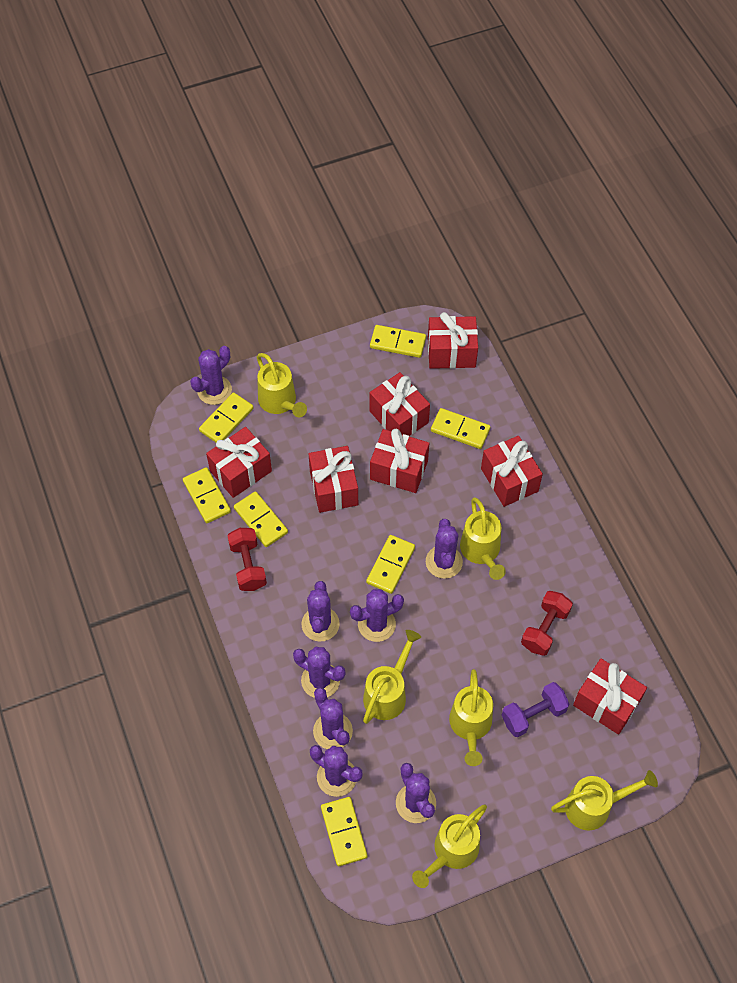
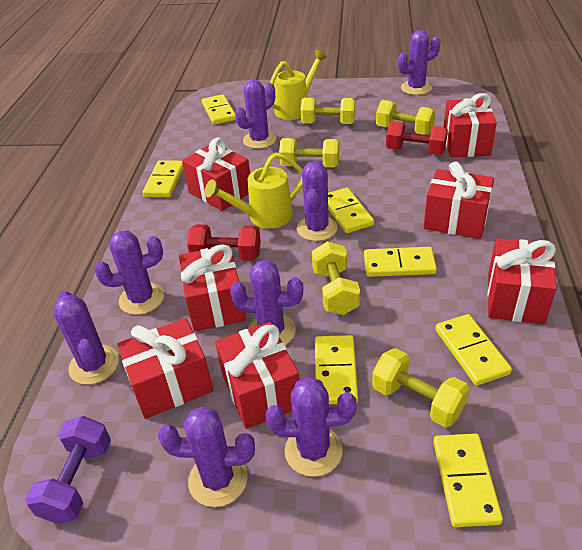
yellow dumbbell: none = 0 -> [279,138,339,167] [301,98,355,124] [312,241,360,315] [372,348,470,427] [376,100,436,135] = 5
yellow watering can: [257,353,307,417] [363,630,421,724] [412,805,487,888] [449,669,493,766] [460,497,506,580] [551,770,658,830] = 6 -> [205,153,303,229] [270,50,327,120] = 2

